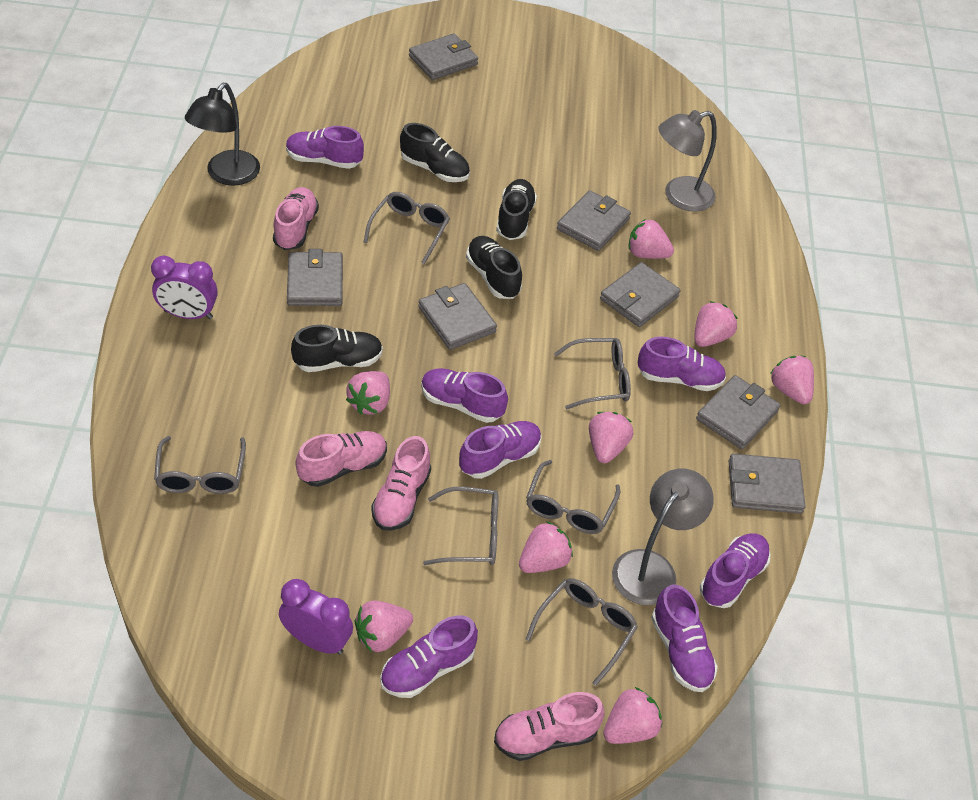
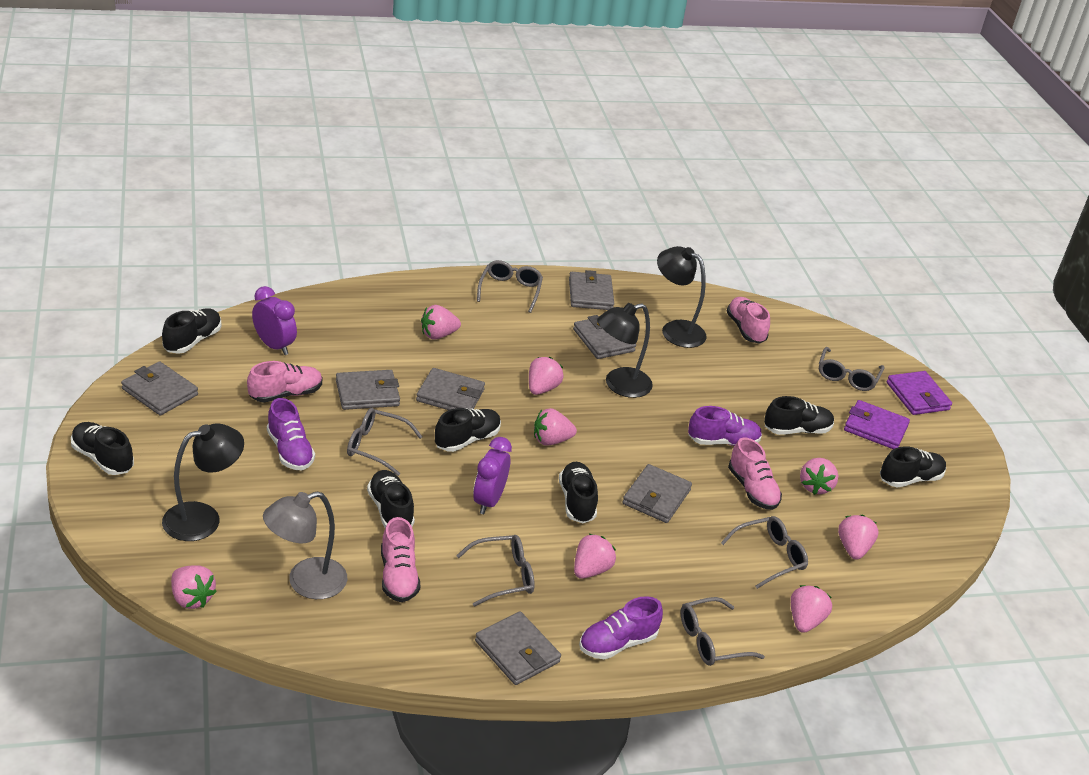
black lamp: [185,83,260,186] = 1 -> [162,423,244,541] [597,303,653,398] [657,246,707,348] = 3
black shoe: [291,325,383,372] [400,123,470,182] [466,236,522,299] [496,179,537,240] = 4 -> [71,422,134,475] [162,309,221,354] [367,470,415,528] [435,408,501,452] [559,462,598,523] [764,396,834,435] [880,446,946,488] = 7
grey lamp: [612,469,714,605] [658,110,717,212] = 2 -> [263,491,347,599] = 1
purple shoe: [286,126,364,169] [380,615,478,698] [421,368,508,423] [459,421,542,479] [638,337,726,391] [651,584,718,692] [700,533,770,608] = 7 -> [267,398,315,470] [579,596,663,659] [688,406,762,446] = 3
purple wallet: none = 0 -> [844,400,910,449] [887,371,952,415] = 2

